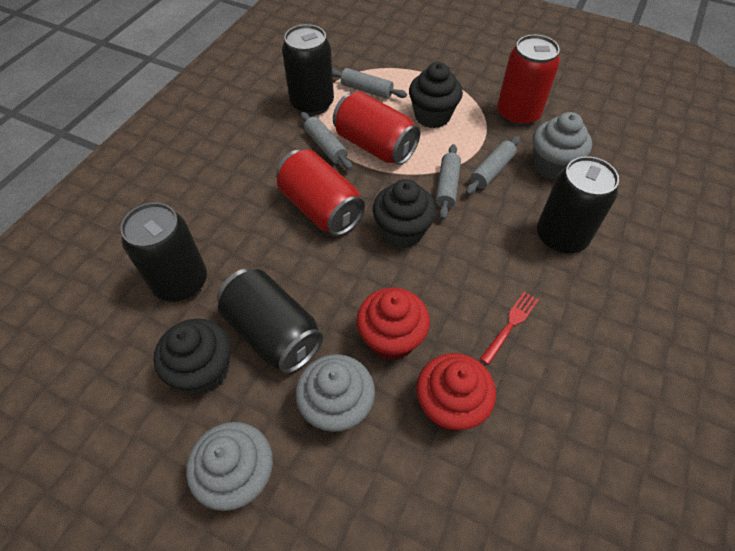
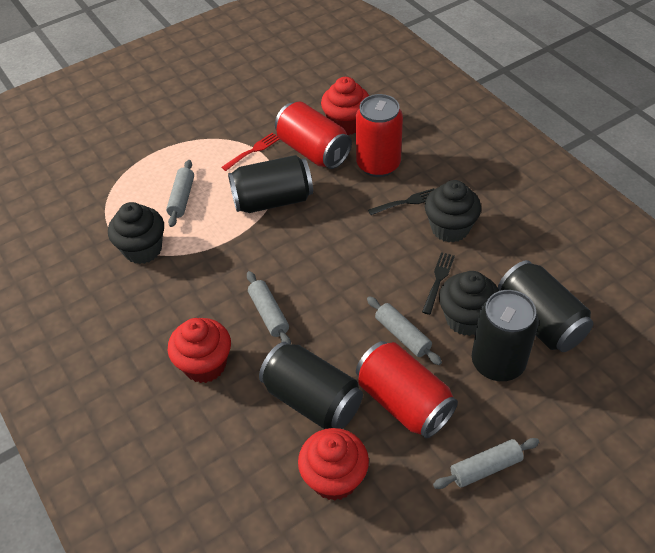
black fork: none = 0 -> [368,188,434,215] [422,252,455,315] = 2
grey cupcake: [186,422,273,511] [296,354,375,433] [533,112,592,180] = 3 -> none = 0
red cupcake: [357,288,430,361] [416,353,496,431] = 2 -> [168,318,231,383] [298,428,369,501] [321,77,369,135] = 3

